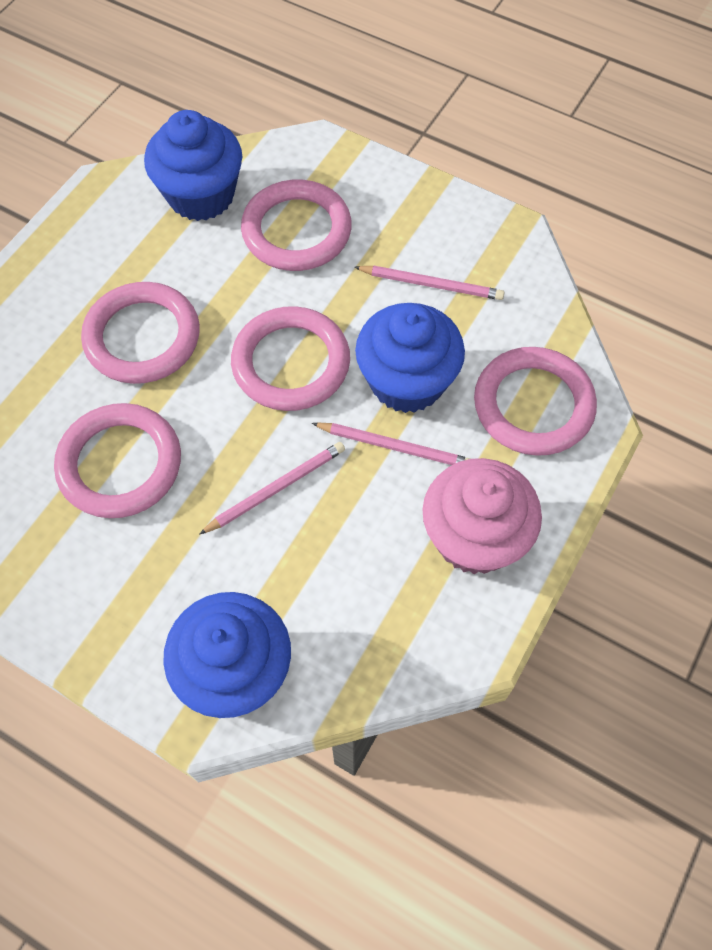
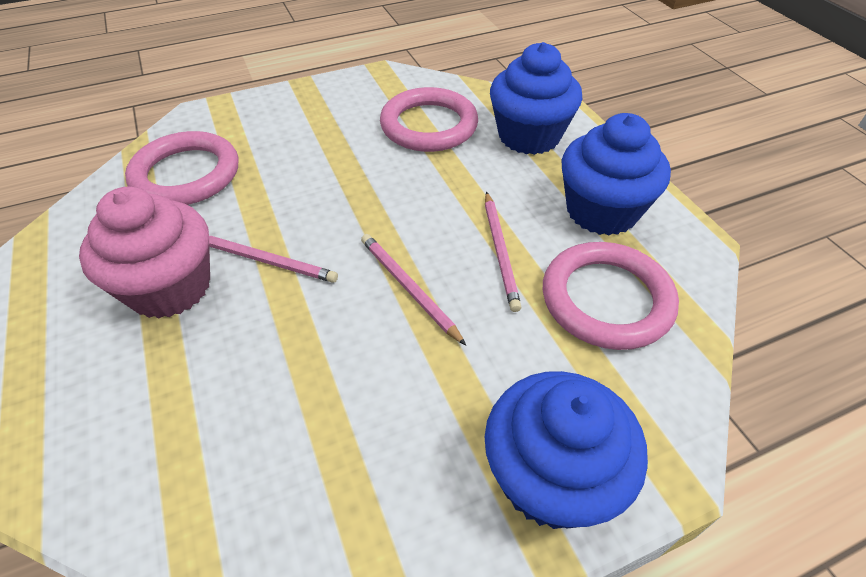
pink ring: [54,403,181,518] [81,282,200,384] [231,306,350,411] [241,180,352,271] [474,347,597,456] = 5 -> [125,131,238,205] [380,87,478,152] [543,242,679,350] = 3

